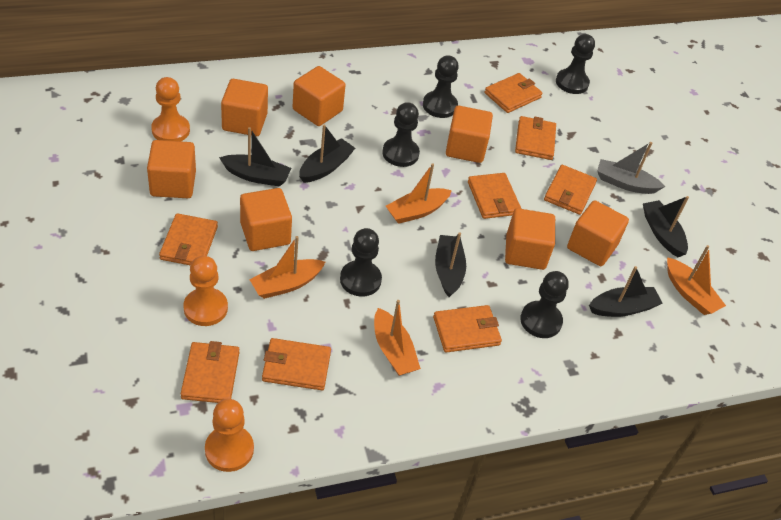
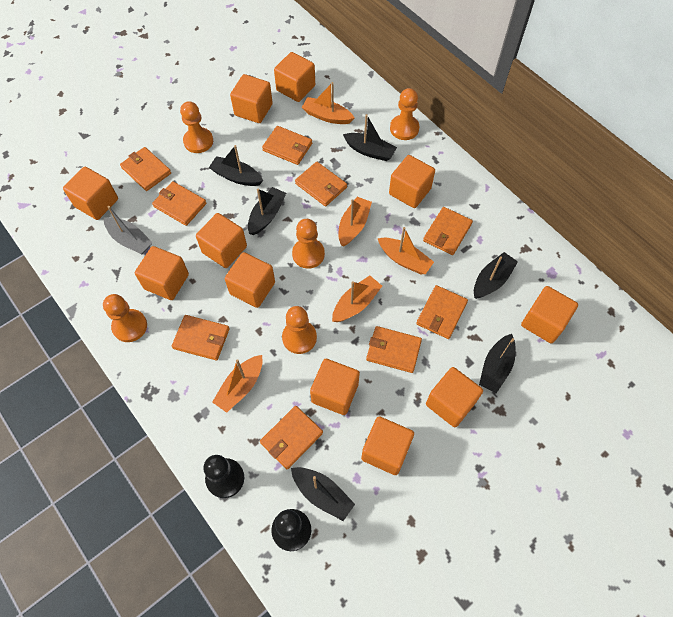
black boat: [219,127,291,187] [299,124,355,183] [435,232,466,297] [589,266,663,317] [643,196,689,257] = 5 -> [209,145,263,186] [248,187,286,235] [291,467,355,521] [343,114,397,161] [474,252,518,299] [479,334,515,393] = 6
black pawn: [340,228,382,297] [382,102,420,167] [423,55,459,118] [520,271,569,338] [556,34,595,94] = 5 -> [203,455,244,498] [271,509,311,551] = 2
orange boat: [250,236,325,299] [374,300,421,376] [386,163,452,224] [667,245,726,315] = 4 -> [212,355,263,413] [302,82,355,124] [332,276,382,322] [339,197,372,247] [378,227,434,274] = 5
orange cube: [147,140,196,198] [221,79,268,136] [240,188,292,251] [293,66,345,126] [446,106,493,163] [505,208,555,270] [567,200,629,266] = 7 -> [63,167,118,220] [135,246,189,300] [196,213,247,268] [225,252,275,308] [230,74,273,123] [274,52,315,102] [310,359,360,415] [361,416,414,475] [389,155,435,208] [426,367,483,427] [521,286,578,343] = 11
orange pawn: [151,77,190,141] [183,256,228,326] [205,399,254,472] = 3 -> [103,294,147,342] [180,101,213,153] [282,306,317,354] [292,219,325,269] [390,88,419,140] = 5
orange wallet: [159,213,218,266] [181,341,240,403] [262,338,331,390] [433,305,502,353] [468,173,521,219] [485,73,543,113] [515,116,556,160] [544,165,597,215] = 8 -> [120,147,171,191] [152,181,206,226] [172,315,230,360] [260,406,323,469] [262,126,312,165] [295,162,347,206] [366,326,422,373] [416,285,468,339] [423,207,473,255] = 9

